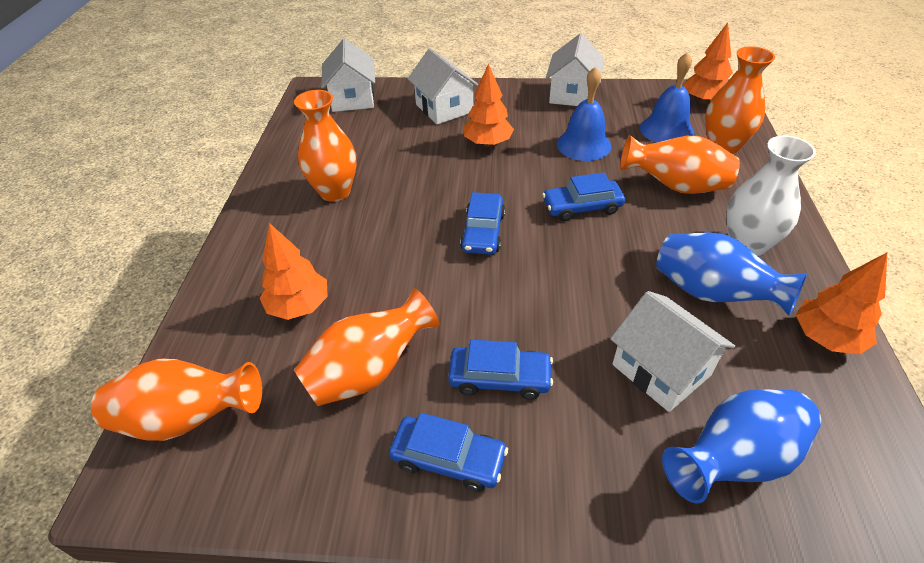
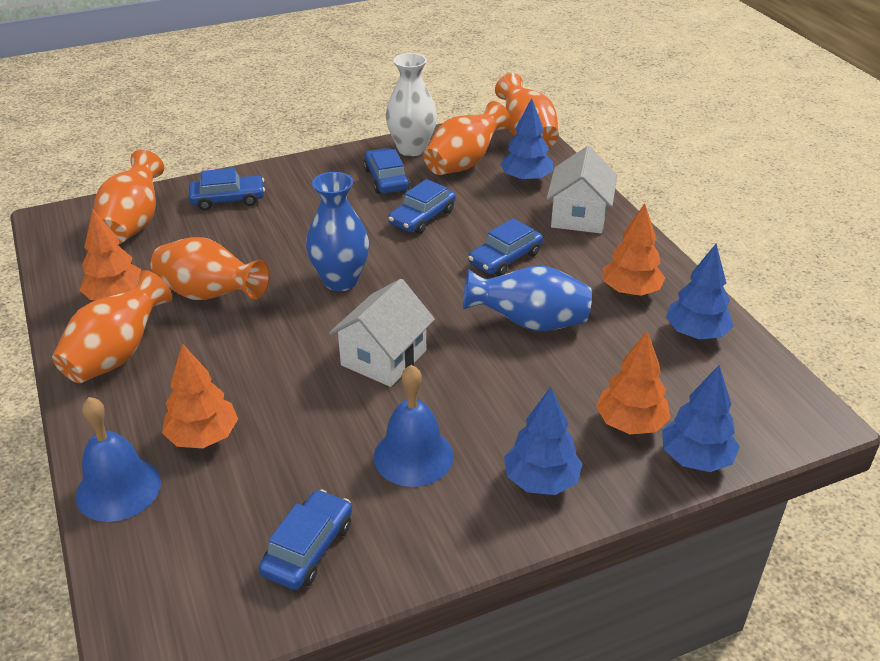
blue car: [389,413,508,492] [448,339,553,400] [460,192,505,255] [542,173,625,221] = 4 -> [189,168,265,210] [259,489,352,590] [364,148,410,194] [388,179,456,234] [468,218,543,276] = 5
blue tree: none = 0 -> [500,98,553,183] [504,387,583,495] [662,365,740,472] [666,244,734,339] = 4
white house: [321,39,375,112] [408,48,479,125] [546,33,605,106] [610,291,735,412] = 4 -> [329,279,435,387] [547,146,617,234] = 2

